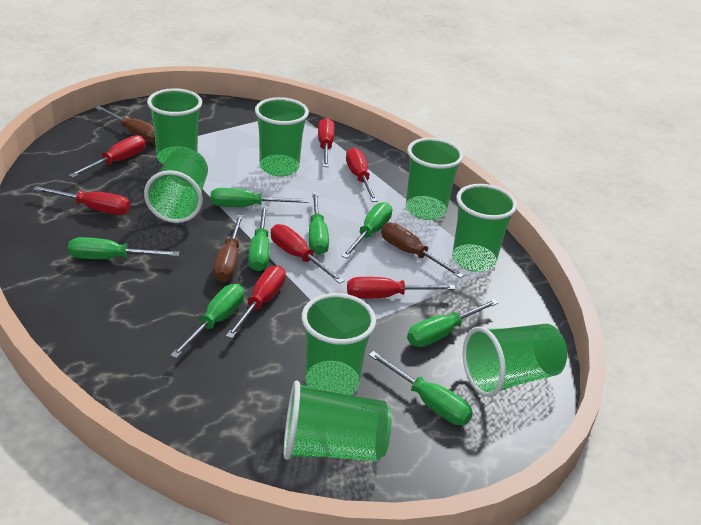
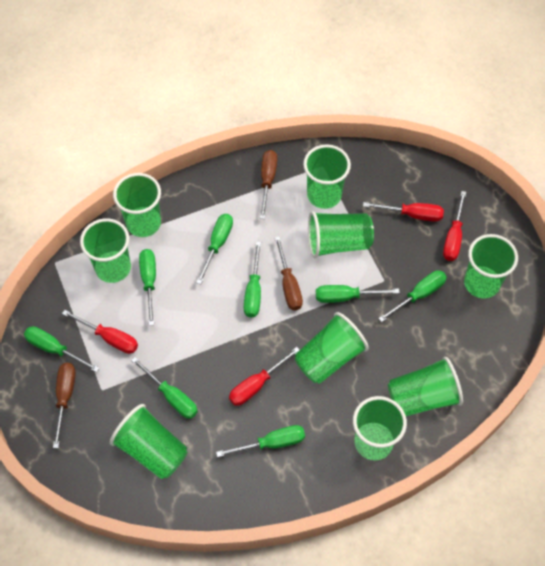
green cup: [144,148,208,223] [147,88,202,164] [255,97,309,176] [284,381,391,461] [302,293,376,395] [406,138,464,220] [452,184,517,272] [463,324,567,397] = 8 -> [80,218,131,283] [110,404,187,479] [113,173,161,237] [295,312,369,384] [303,144,351,209] [308,211,374,258] [353,396,407,460] [388,357,463,416] [464,234,518,299] = 9
red screwdriver: [33,186,130,215] [68,135,146,178] [226,265,286,338] [271,224,345,284] [318,118,335,167] [346,147,378,202] [347,277,456,299] = 7 -> [62,310,138,354] [229,347,299,406] [363,202,444,222] [443,191,466,261] = 4

